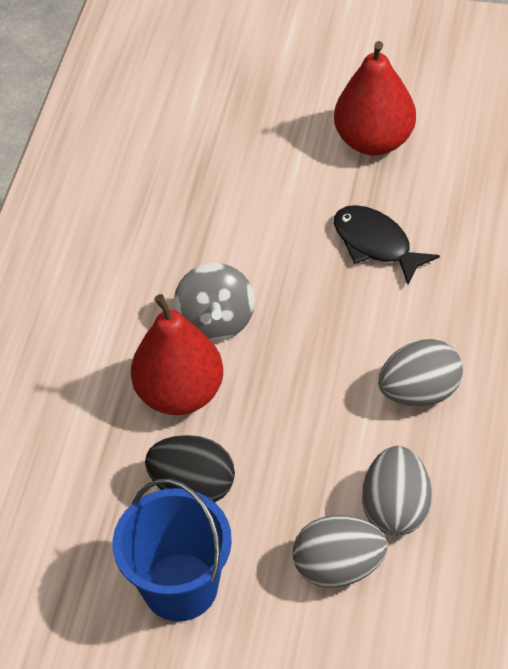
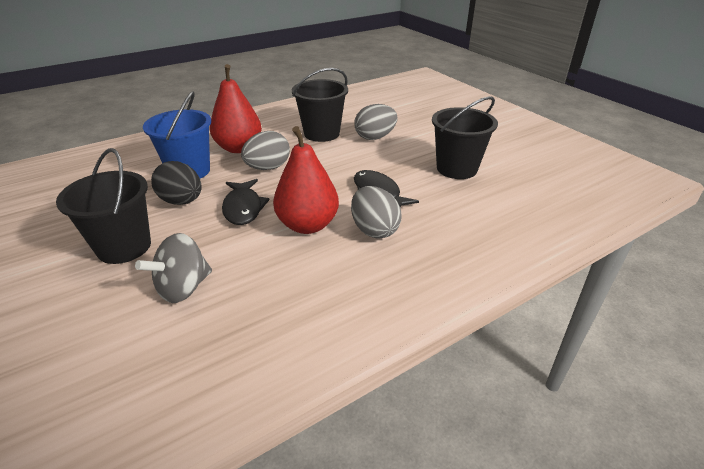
black bucket: none = 0 -> [56,148,151,264] [292,68,348,142] [432,96,498,179] = 3
black fish: [334,205,440,285] = 1 -> [222,179,270,225] [354,170,419,207] = 2

